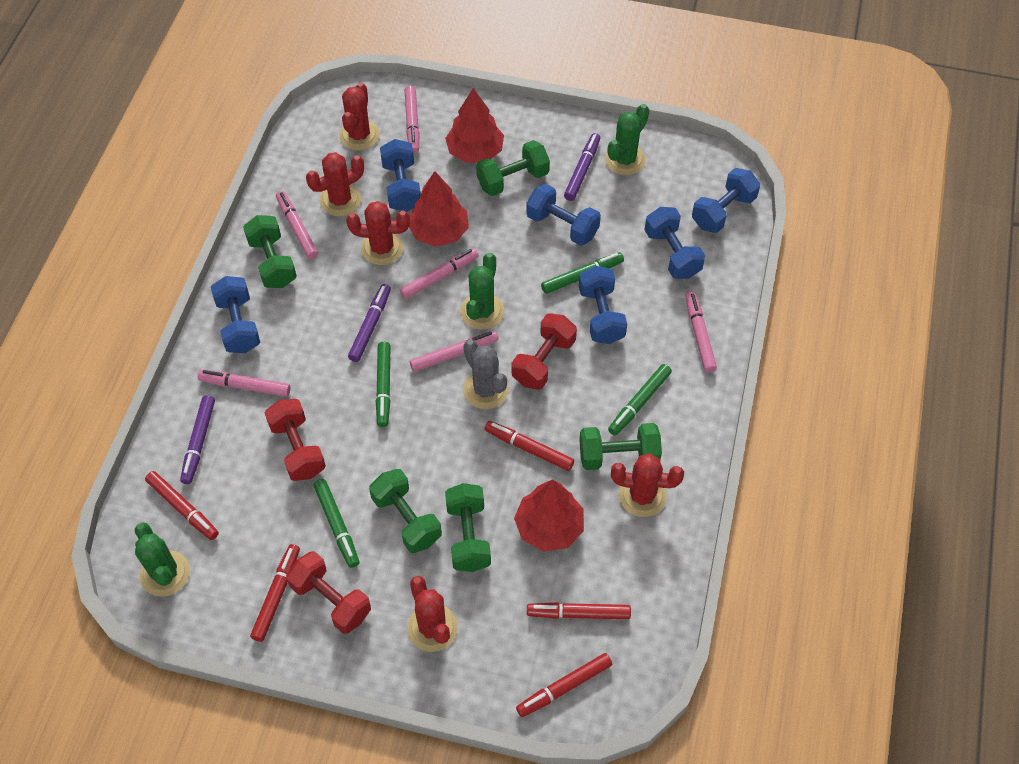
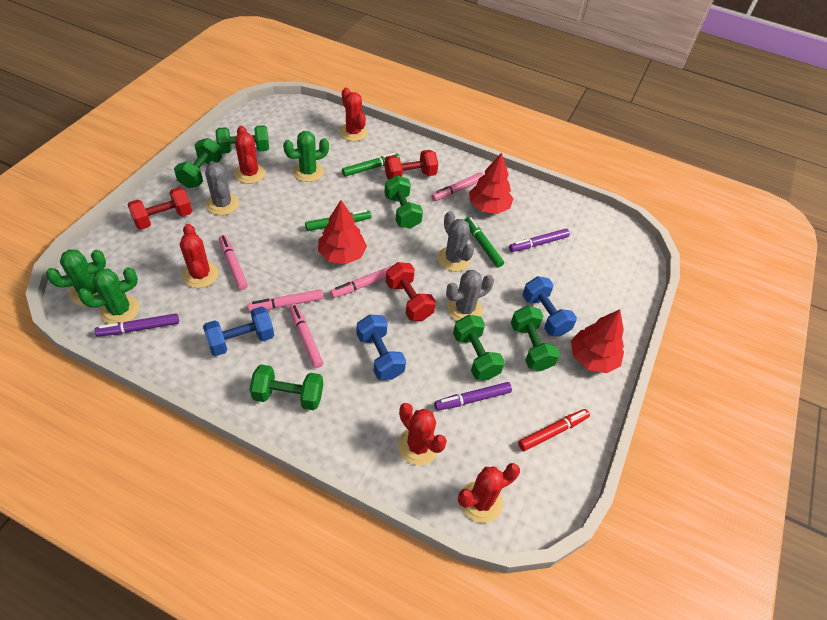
blue dumbbell: [211,276,260,353] [380,139,421,212] [526,184,601,246] [579,266,627,344] [645,207,705,279] [692,168,760,233] = 6 -> [203,306,274,356] [357,315,406,380] [523,276,577,336] = 3
green dumbbell: [243,215,297,288] [369,469,442,553] [445,483,491,572] [476,140,550,196] [579,423,662,470] = 5 -> [174,138,222,188] [215,125,269,154] [250,365,323,410] [385,175,423,229] [453,315,505,380] [511,306,560,371] = 6
green marker: [313,479,359,568] [376,342,391,427] [541,252,624,294] [608,364,672,436] = 4 -> [305,210,372,231] [342,153,400,177] [465,217,504,267] = 3
grey cactus: [463,339,509,409] = 1 -> [205,161,239,215] [438,211,474,271] [446,270,494,321] = 3
pink marker: [197,370,291,396] [276,191,318,259] [400,248,479,299] [404,85,420,154] [410,331,499,372] [685,291,717,373] = 6 -> [219,235,248,290] [248,289,324,312] [289,304,323,368] [330,265,393,298] [432,172,484,201] = 5
red marker: [145,471,219,540] [250,544,300,642] [485,421,574,471] [516,653,612,717] [527,602,631,619] = 5 -> [518,409,590,451] = 1

